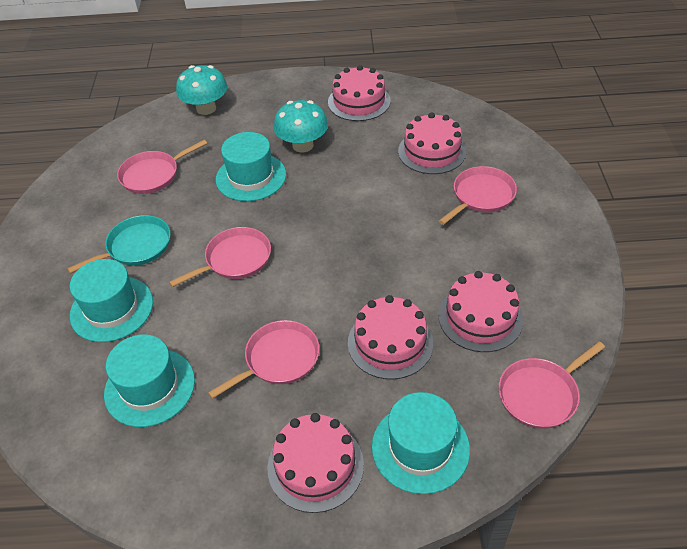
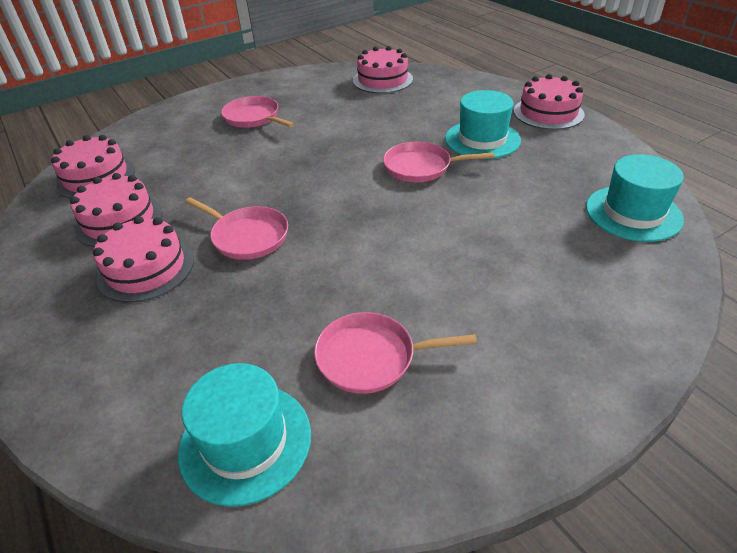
pink pan: [117,139,207,194] [169,227,271,287] [208,320,320,399] [439,166,517,225] [498,341,605,429] = 5 -> [185,197,288,260] [221,96,294,128] [314,312,477,394] [383,142,494,182] = 4
turquoise hat: [70,259,153,342] [104,334,195,427] [216,132,286,202] [372,392,470,494] = 4 -> [178,363,311,507] [445,90,521,159] [586,154,684,242] = 3
turquoise mushroom: [176,65,227,115] [274,100,328,153] = 2 -> none = 0
turquoise pan: [67,215,171,274] = 1 -> none = 0

